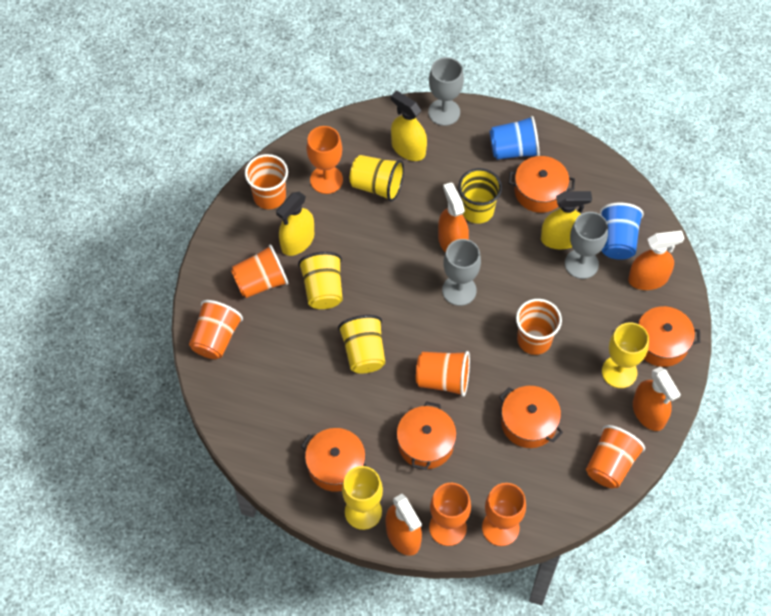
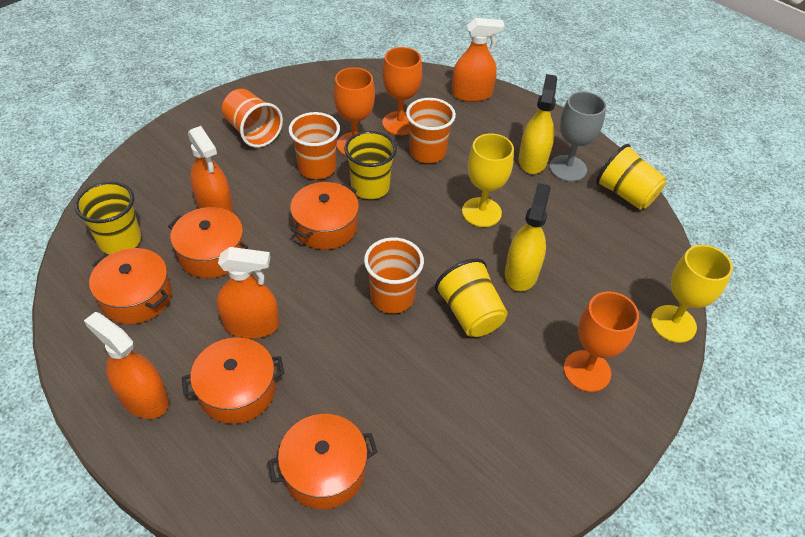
blue cup: [489,116,539,160] [600,203,644,260] = 2 -> none = 0
grey goblet: [428,57,464,126] [442,239,481,306] [565,212,608,279] = 3 -> [549,91,606,182] = 1
orange cup: [189,300,243,359] [231,244,289,298] [245,154,288,209] [416,351,470,397] [516,299,562,355] [586,425,645,488] = 6 -> [222,89,283,148] [289,112,340,179] [364,237,424,314] [406,98,456,163] = 4
yellow spray bottle: [276,192,314,256] [391,91,427,161] [541,191,592,249] = 3 -> [505,183,551,291] [519,74,557,174] = 2

